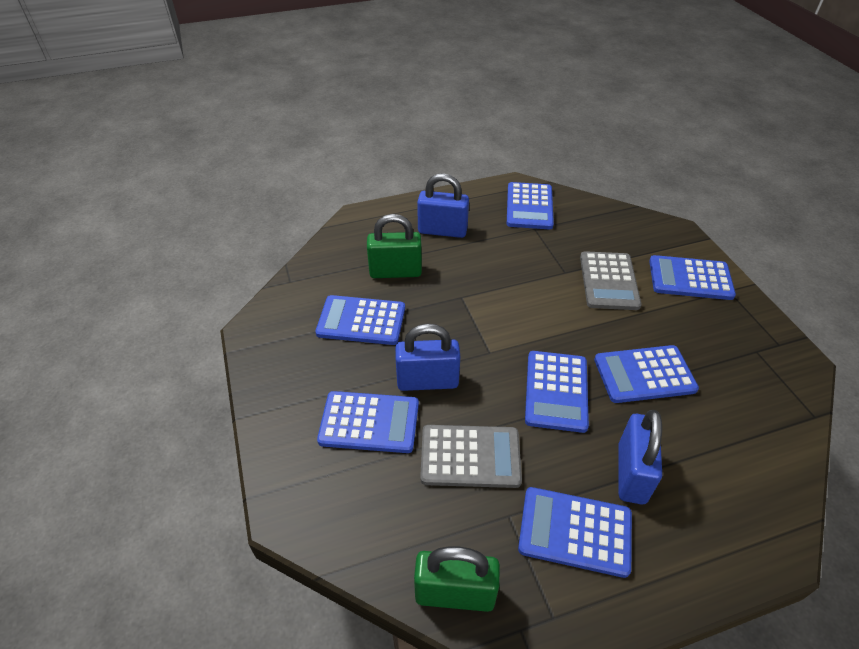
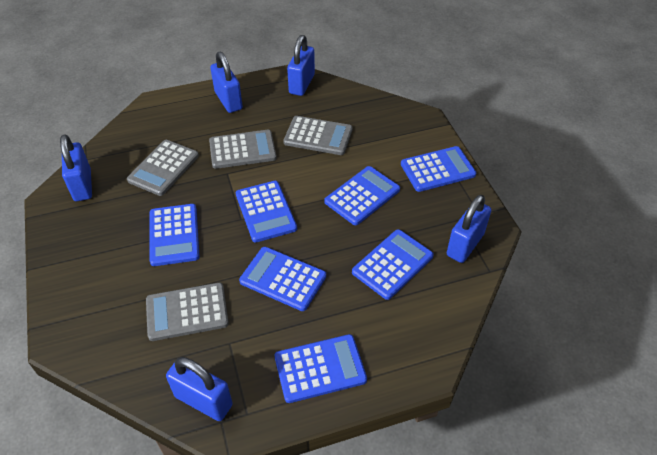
blue padlock: [395,324,461,391] [417,173,469,238] [618,410,662,505] = 3 -> [60,134,92,201] [166,357,233,421] [210,52,243,113] [287,35,315,96] [447,195,491,263] = 5
green padlock: [367,214,422,278] [414,546,500,612] = 2 -> none = 0
grey calculator: [420,425,522,488] [580,251,641,310] = 2 -> [127,140,199,196] [146,283,229,341] [209,130,277,169] [283,116,353,155] = 4

